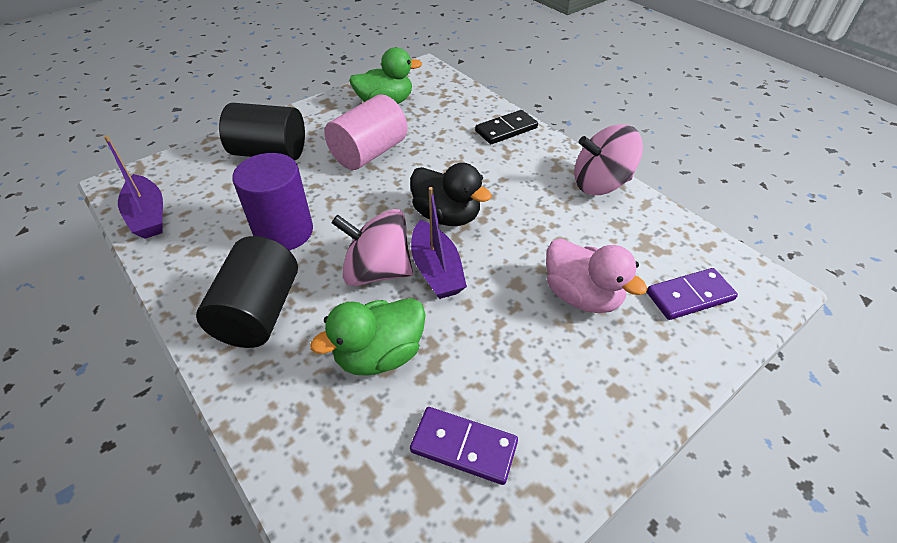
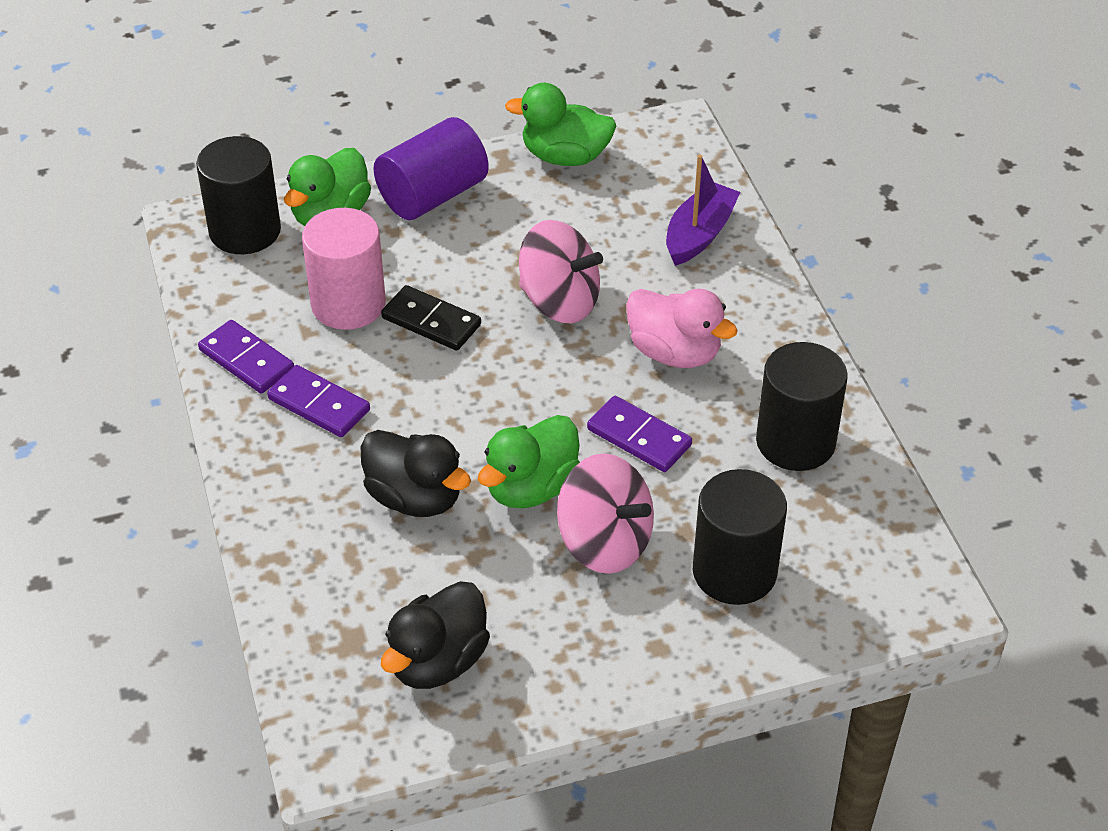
black cylinder: [196,236,298,348] [219,103,305,160] = 2 -> [196,136,281,254] [693,469,787,605] [756,342,848,471] = 3
black duck: [410,163,492,226] = 1 -> [361,430,471,517] [381,581,490,689] = 2
green duck: [310,298,426,376] [349,47,422,104] = 2 -> [284,148,371,226] [478,415,580,508] [505,83,616,166] = 3
purple boat: [104,135,163,239] [411,187,467,299] = 2 -> [666,155,740,266] = 1
purple domino: [410,407,518,485] [647,268,738,320] = 2 -> [198,320,294,393] [267,365,370,437] [587,396,692,472] = 3

